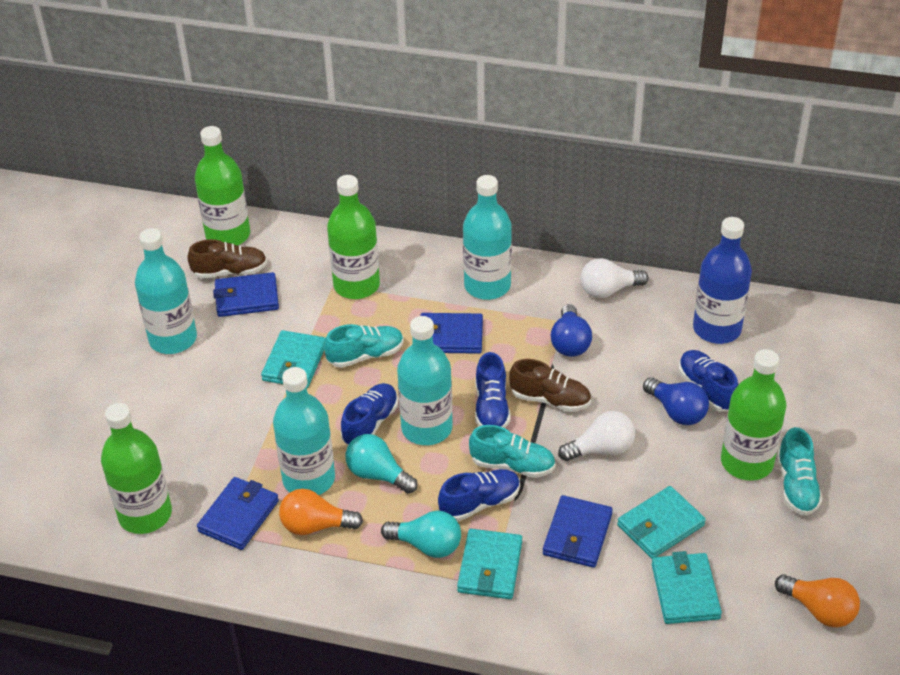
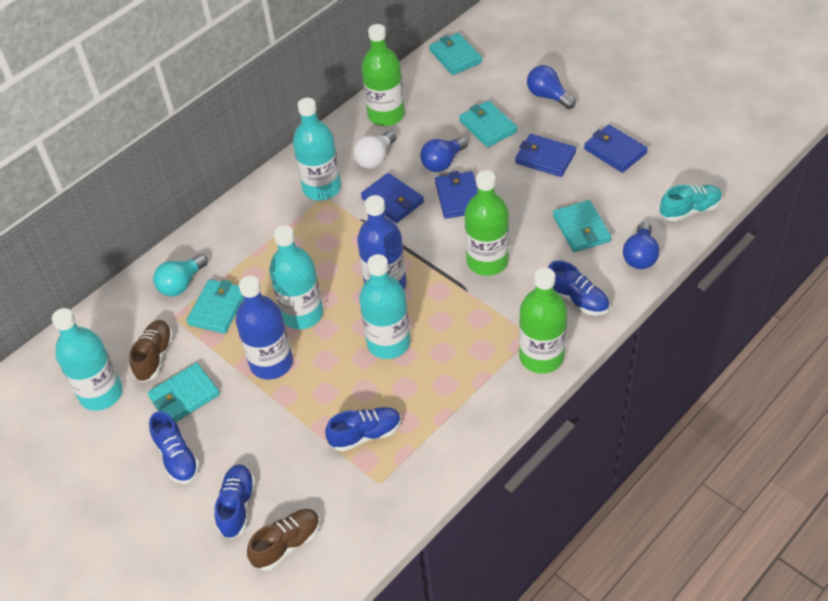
blue bottle: [693,217,752,344] = 1 -> [236,276,293,380] [357,195,407,289] = 2
blue light bulb: [551,304,592,357] [643,377,709,425] = 2 -> [420,136,468,172] [527,65,576,109] [623,222,659,269] = 3
green bottle: [101,403,172,534] [195,126,250,246] [327,175,380,299] [721,349,786,481] = 4 -> [361,24,405,126] [465,170,509,276] [519,267,567,374] = 3
orange light bulb: [279,489,363,535] [775,574,860,627] = 2 -> none = 0
turquoise light bulb: [345,434,418,494] [381,511,461,558] = 2 -> [153,254,208,296] = 1
turquoise shoe: [324,324,404,368] [469,425,555,478] [777,427,822,516] = 3 -> [660,185,722,222] = 1
turquoise wallet: [261,330,326,388] [457,529,522,599] [617,486,706,559] [652,551,722,624] = 4 -> [148,363,220,422] [187,279,244,334] [429,33,482,75] [459,101,517,147] [553,200,611,252] = 5
white light bulb: [558,411,635,461] [580,258,649,298] = 2 -> [353,130,396,169] = 1

